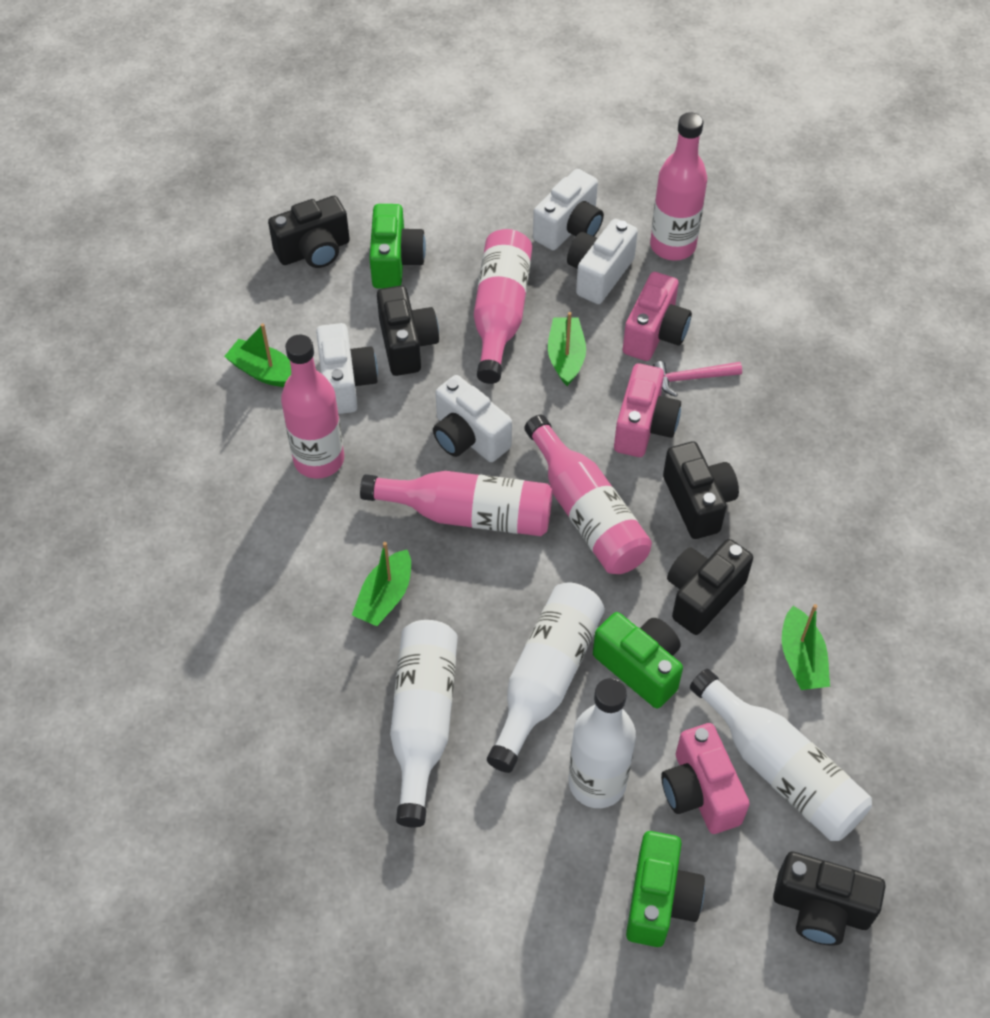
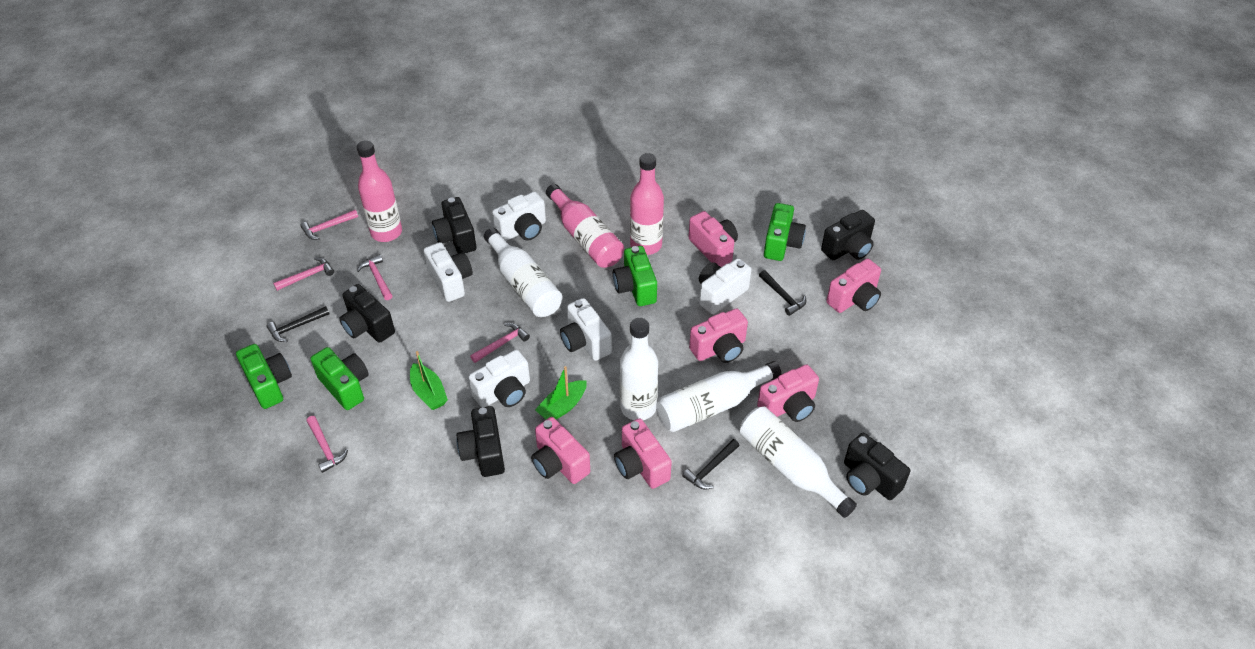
black hammer: none = 0 -> [266,306,330,342] [682,439,740,490] [759,270,806,316] = 3
green boat: [224,323,291,387] [352,542,411,626] [548,312,586,386] [782,604,830,690] = 4 -> [410,351,448,410] [535,366,587,419] = 2
green camera: [369,204,426,289] [593,612,683,709] [626,831,705,947] = 3 -> [236,344,292,409] [311,347,369,410] [613,246,657,306] [764,203,806,261] = 4
pink bottle: [281,334,344,479] [360,471,552,536] [474,229,532,384] [524,415,652,574] [650,112,707,261] = 5 -> [357,140,402,242] [546,184,624,268] [630,153,664,255] = 3
pink camera: [614,363,681,457] [623,272,692,361] [661,723,750,834] = 3 -> [531,417,590,484] [614,418,672,489] [689,211,738,267] [689,308,748,363] [757,364,819,422] [826,258,881,313] = 6
pink hammer: [653,361,742,397] = 1 -> [273,257,334,291] [300,210,358,240] [306,416,348,473] [357,254,393,300] [470,323,530,363] = 5
white camera: [316,323,378,414] [433,375,512,462] [533,169,604,250] [567,219,638,304] = 4 -> [424,242,473,302] [469,350,530,407] [492,192,546,241] [560,298,612,361] [699,258,752,314] = 5

